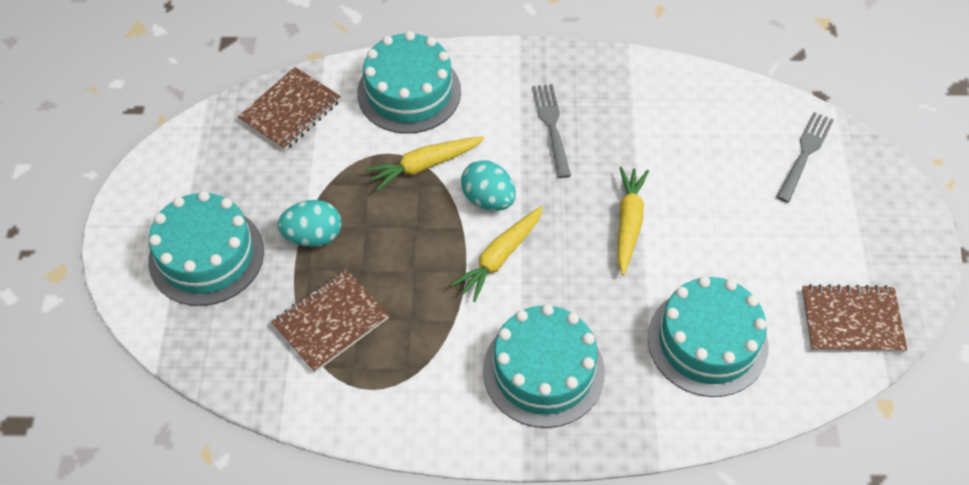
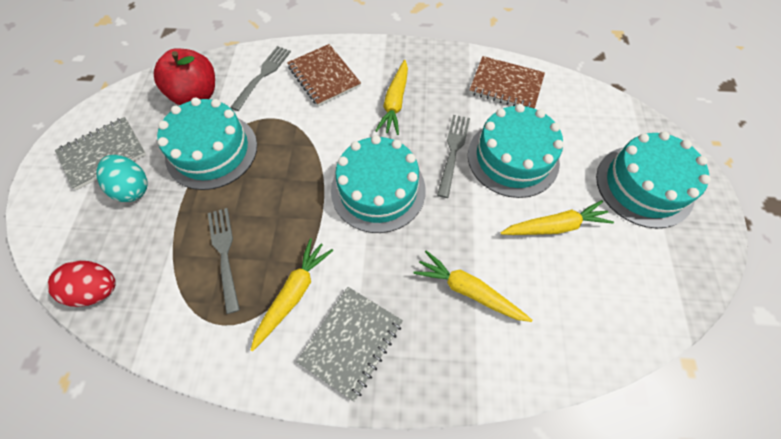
brown notebook: [238,67,341,151] [272,269,389,372] [802,284,907,353] = 3 -> [287,44,361,107] [469,56,545,109] = 2
grey fork: [532,84,571,178] [777,112,834,203] = 2 -> [208,208,240,314] [230,46,291,111] [437,115,470,198] = 3
grey notebook: none = 0 -> [55,117,146,190] [297,287,403,402] = 2
red apple: none = 0 -> [154,48,215,105] = 1
red egg: none = 0 -> [47,261,116,307] = 1
turquoise egg: [277,200,341,247] [461,160,516,211] = 2 -> [97,155,148,202] = 1
yellow carrot: [366,136,485,191] [451,206,543,302] [618,167,649,275] = 3 -> [251,238,333,351] [375,60,408,135] [413,250,532,322] [501,200,614,235] = 4

